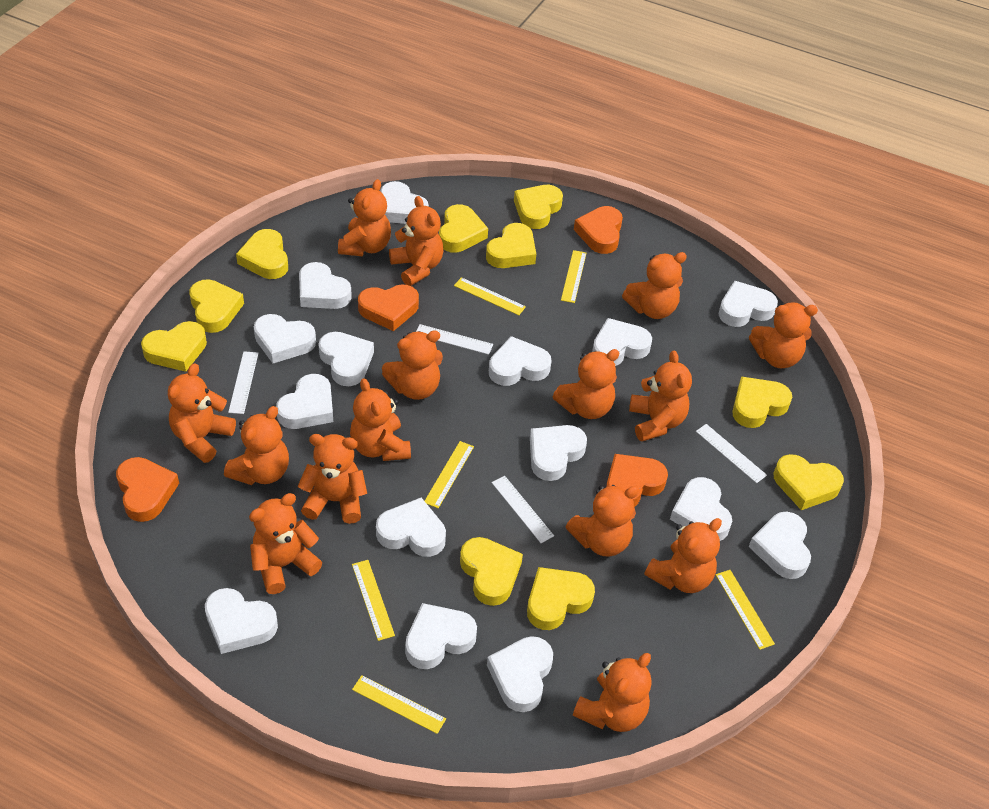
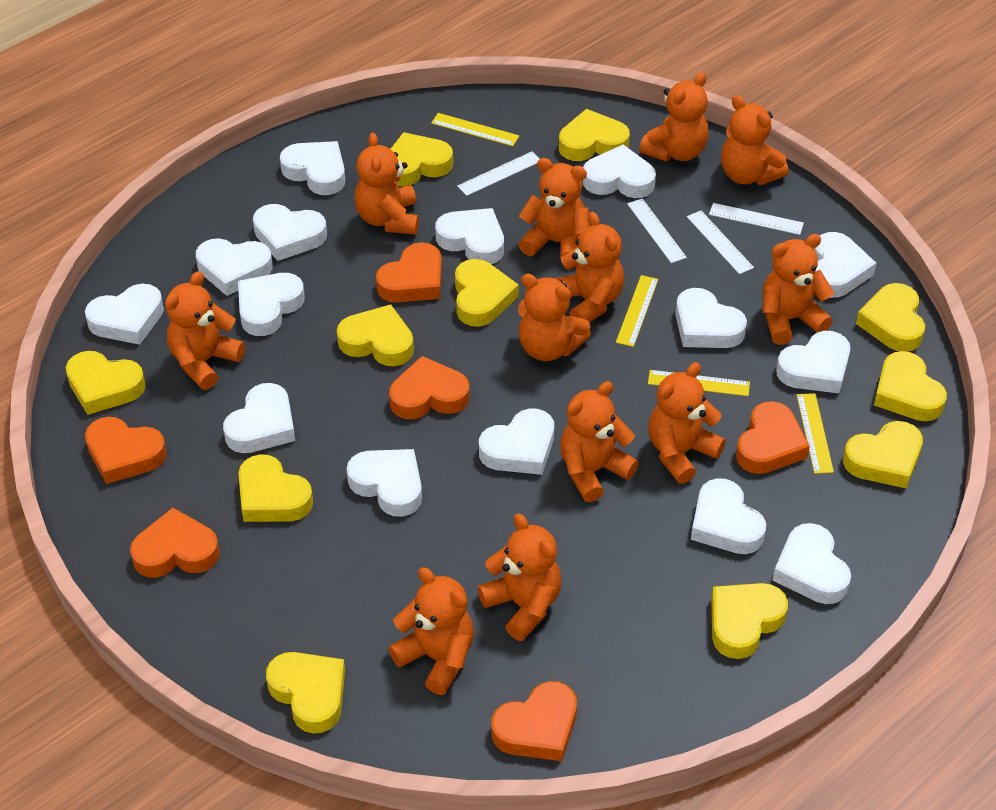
orange heart: [116,457,179,522] [358,284,419,331] [574,206,623,254] [606,454,668,507] = 4 -> [85,417,167,484] [130,508,220,578] [376,242,442,303] [389,356,470,419] [491,681,577,761] [736,401,810,474] = 6
orange teddy bear: [168,363,236,463] [224,406,289,485] [249,493,323,594] [298,434,367,524] [338,179,391,256] [350,378,411,461] [382,330,443,400] [389,196,443,286] [552,349,620,419] [566,485,639,557] [573,653,651,732] [622,252,687,319] [629,351,692,442] [644,518,722,593] [749,302,818,368] = 15 -> [165,271,245,390] [354,132,419,235] [388,567,474,695] [477,513,562,641] [518,158,590,259] [518,274,591,361] [555,212,624,323] [560,381,639,502] [639,72,709,162] [648,362,726,484] [721,95,789,185] [763,234,834,345] = 12
yellow heart: [141,321,207,372] [189,279,244,333] [236,229,288,279] [439,204,488,253] [460,537,523,606] [486,223,536,268] [514,185,563,229] [527,567,595,630] [732,376,792,428] [773,454,844,510] = 10 -> [66,351,146,415] [238,454,313,522] [266,652,345,734] [337,304,414,366] [391,132,453,187] [455,259,519,327] [559,109,630,161] [711,583,788,659] [843,421,923,488] [856,283,925,352] [874,351,947,421] = 11
yellow ruler: [352,560,395,641] [352,675,446,734] [425,441,474,508] [454,277,526,315] [561,250,587,303] [716,570,775,650] = 6 -> [431,113,519,146] [616,275,658,347] [648,370,750,396] [797,393,834,474] = 4

